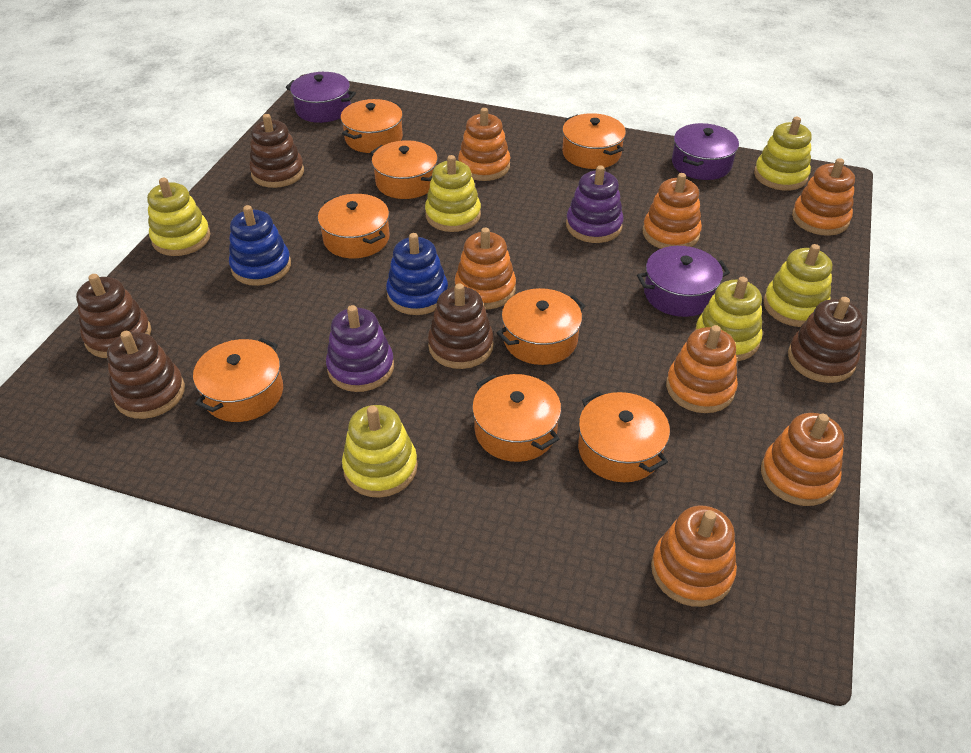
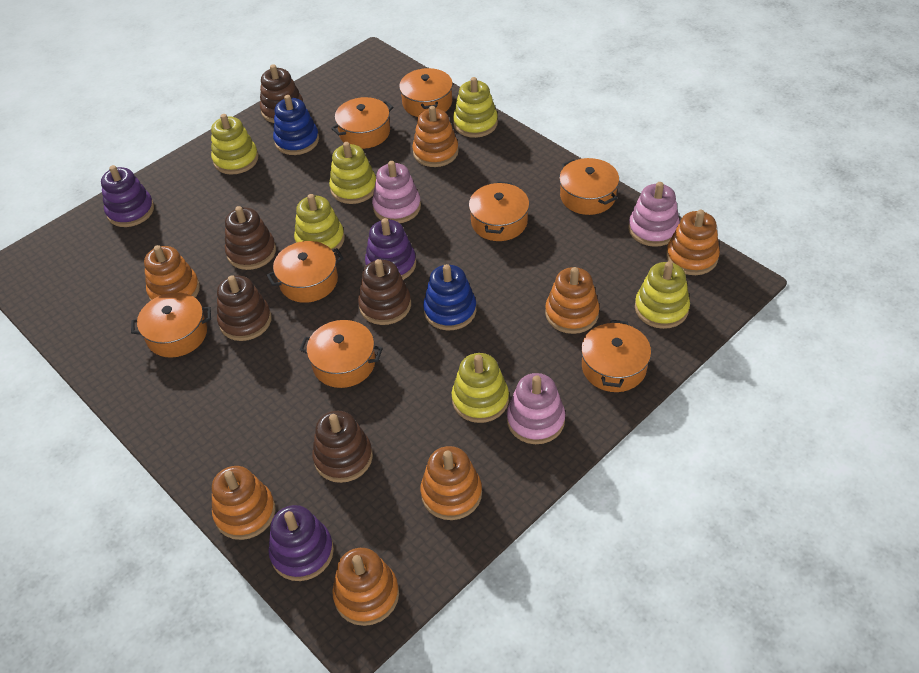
pink stacking toy: none = 0 -> [372,161,421,223] [507,373,565,444] [628,182,680,247] = 3
purple pot: [286,72,356,123] [637,246,730,317] [672,123,739,180] = 3 -> none = 0
purple stacking toy: [326,305,394,392] [566,165,624,243] = 2 -> [101,165,154,227] [268,505,334,581] [365,218,416,280] = 3

